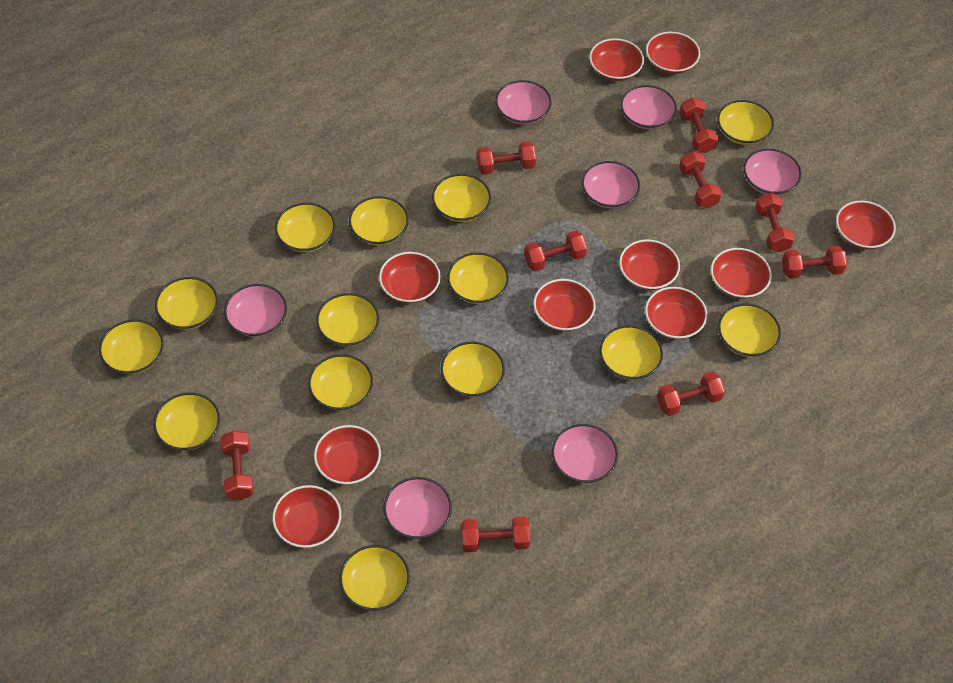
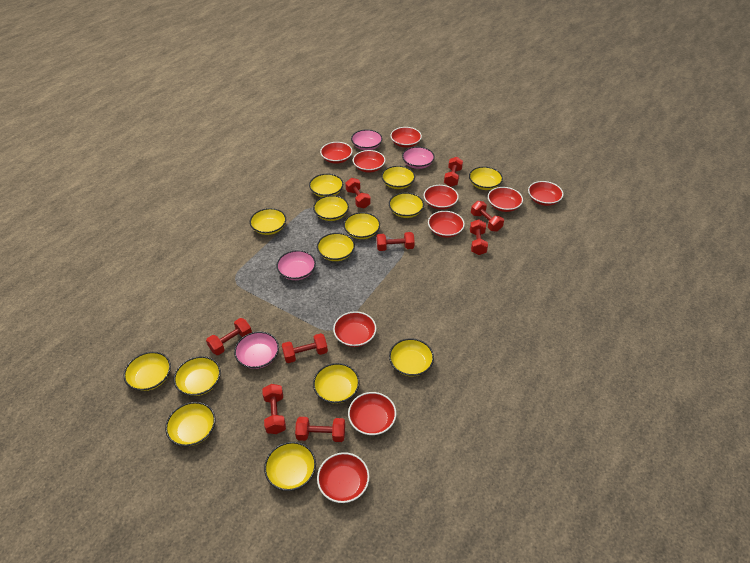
pink bowl: [224,284,287,337] [383,477,452,539] [495,80,552,125] [552,424,618,483] [582,161,640,209] [621,85,677,130] [743,149,802,195] = 7 -> [234,331,279,369] [276,250,316,280] [351,129,382,150] [402,147,435,169] = 4

